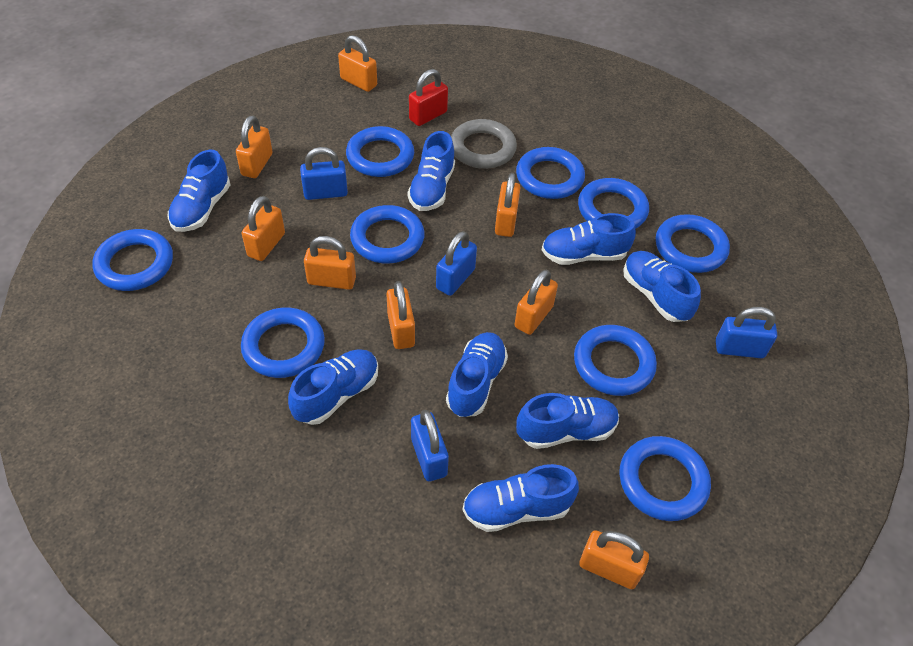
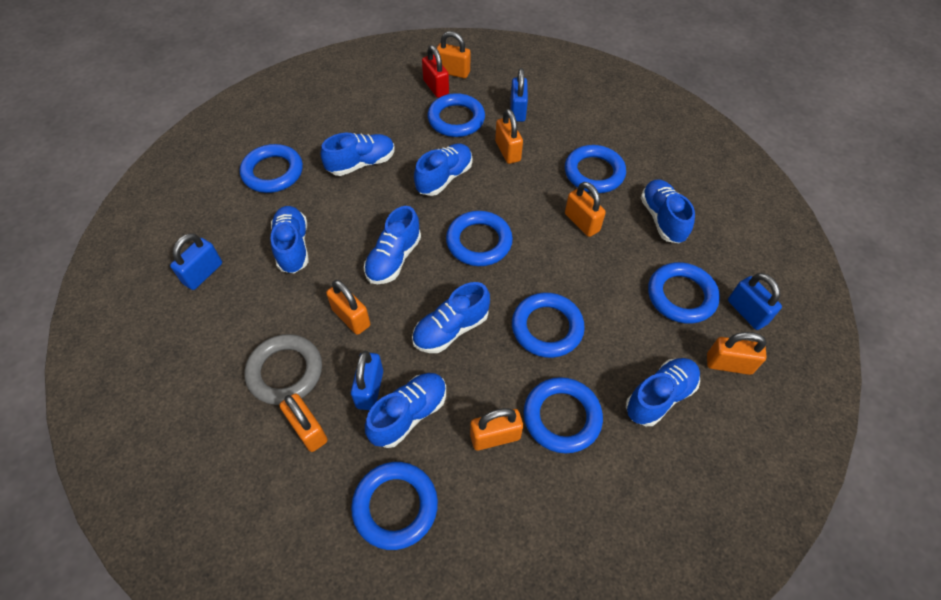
blue ring: [92,229,173,291] [241,307,325,378] [346,126,414,177] [350,205,425,264] [516,147,585,199] [574,325,657,396] [578,178,649,229] [619,436,711,521] [656,214,730,273] = 9 -> [240,144,303,193] [351,462,438,550] [427,93,485,137] [446,211,513,266] [512,293,585,358] [523,377,603,454] [565,145,626,193] [648,262,720,324] = 8
orange padlock: [236,115,273,178] [241,196,285,261] [304,236,356,290] [338,35,377,92] [386,281,415,349] [495,173,521,237] [515,269,558,335] [579,530,649,589] = 8 -> [279,394,328,452] [326,280,370,335] [437,31,470,78] [470,408,523,451] [495,109,523,164] [565,182,606,237] [707,332,767,375] = 7

